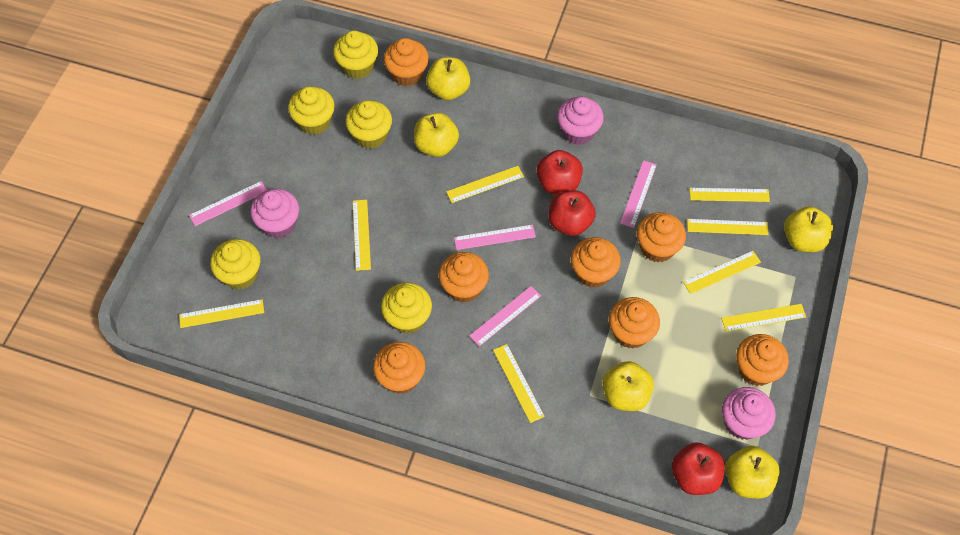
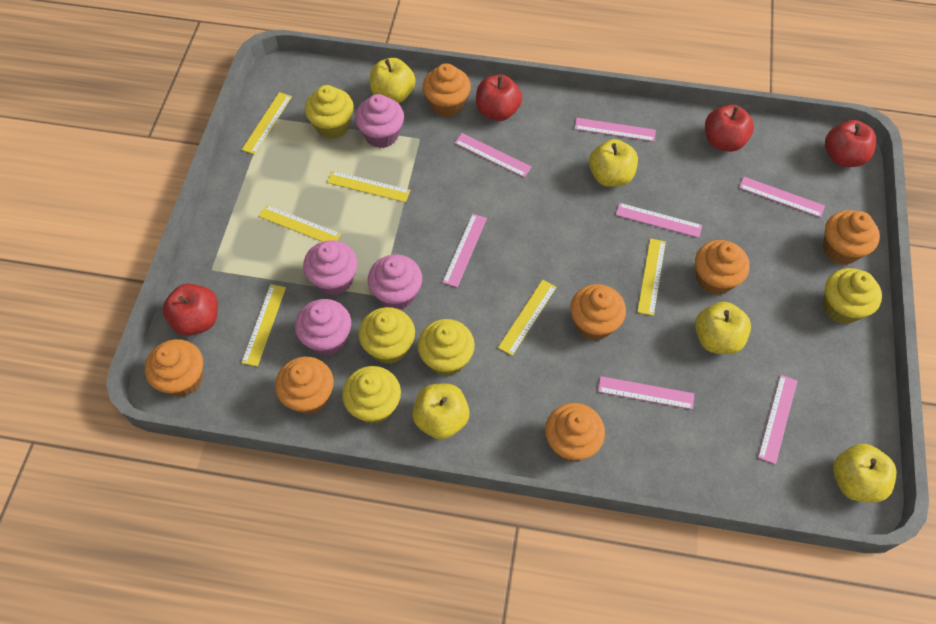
pink cupcake: [250,189,299,238] [557,97,604,145] [722,387,776,440] = 3 -> [295,299,351,356] [303,240,358,296] [355,94,404,148] [368,254,422,309] = 4
pink ruler: [189,181,267,226] [454,225,536,250] [469,286,541,346] [620,160,657,228] = 4 -> [442,214,487,287] [454,133,532,177] [574,118,656,142] [598,376,694,409] [616,203,702,238] [739,177,825,218] [758,375,797,464] = 7
red apple: [537,150,583,195] [549,190,596,236] [672,442,725,495] = 3 -> [163,284,218,336] [476,74,522,121] [705,105,754,152] [825,120,876,167] = 4
yellow ruler: [179,299,264,328] [353,200,371,271] [446,166,524,203] [493,344,545,423] [683,251,761,294] [687,219,769,235] [689,188,770,202] [721,304,806,332] = 8 -> [241,284,286,367] [242,92,292,155] [259,205,341,242] [327,171,410,202] [498,280,557,356] [637,238,666,316] = 6

